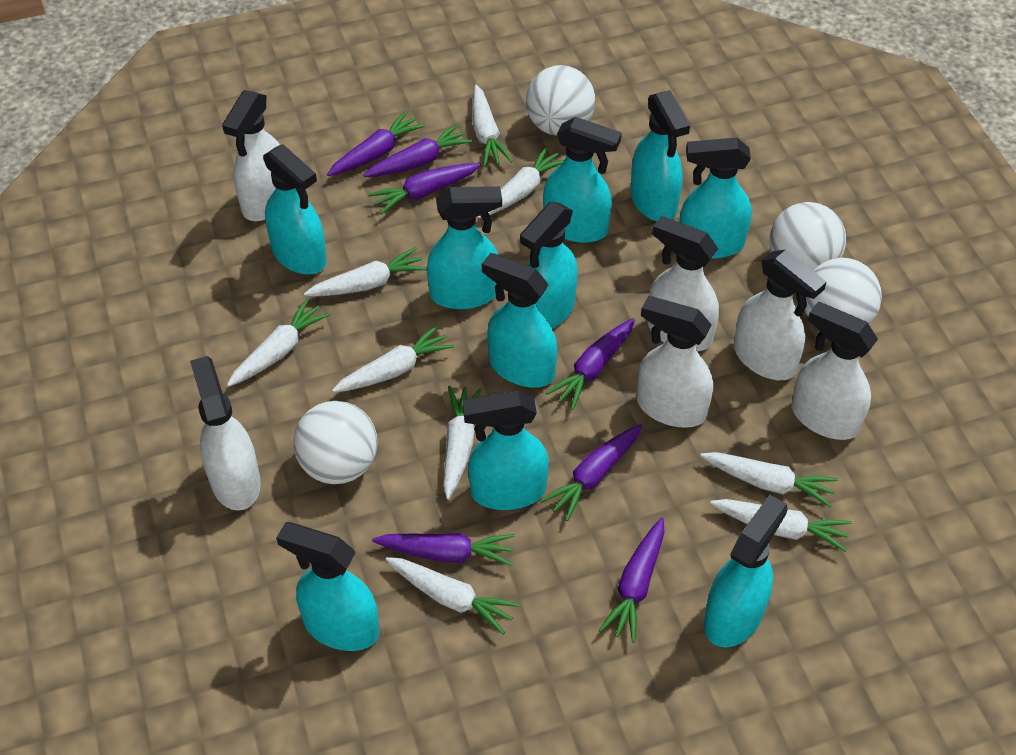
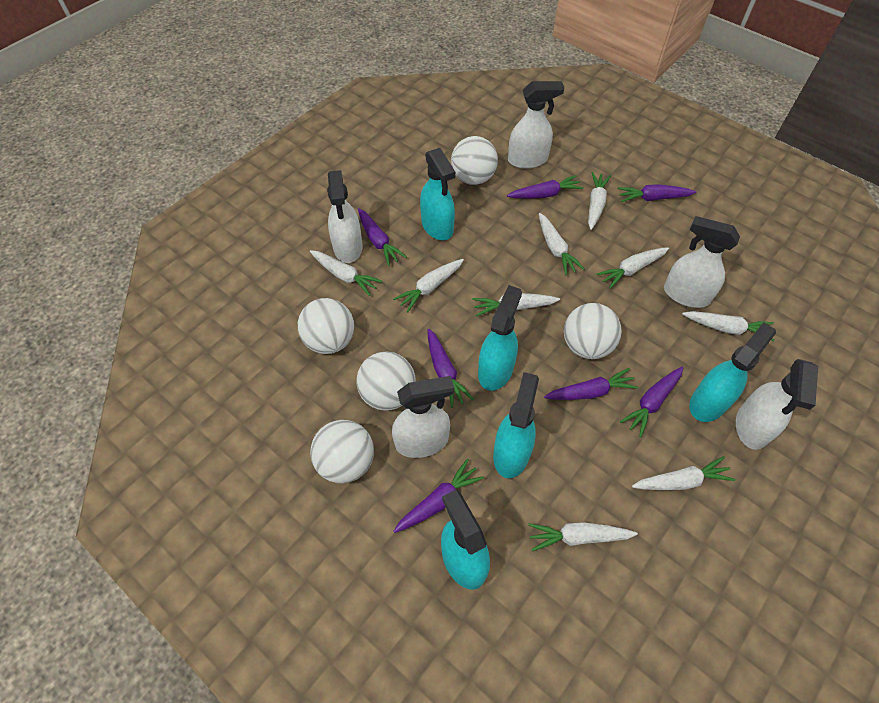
turquoise spray bottle: [263,144,327,274] [276,522,379,651] [427,186,502,309] [463,390,549,510] [482,253,557,388] [520,201,578,328] [543,117,622,243] [631,90,690,221] [679,137,752,259] [704,495,788,647] = 10 -> [420,148,455,240] [441,490,490,590] [478,285,522,391] [493,372,539,478] [689,322,776,422] = 5
white ball: [293,401,378,484] [526,65,595,136] [769,202,846,271] [805,258,882,324] = 4 -> [298,298,354,354] [310,420,374,483] [356,352,416,411] [451,136,498,185] [564,303,622,359] = 5
white spray bottle: [190,356,261,511] [222,90,280,221] [637,296,713,428] [648,216,719,351] [734,249,826,380] [792,301,878,440] = 6 -> [327,170,362,263] [392,376,454,458] [508,81,564,169] [664,216,740,308] [736,359,818,450] = 5

